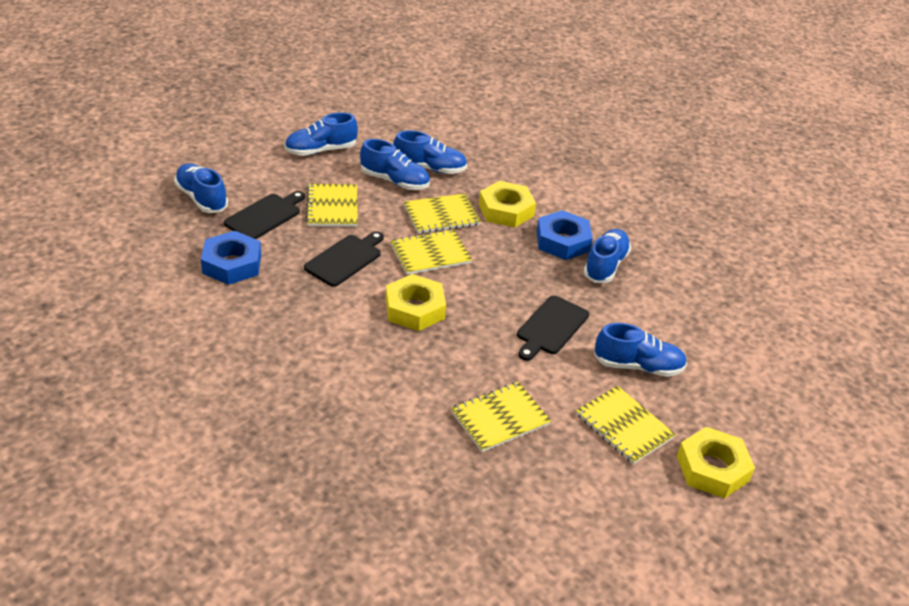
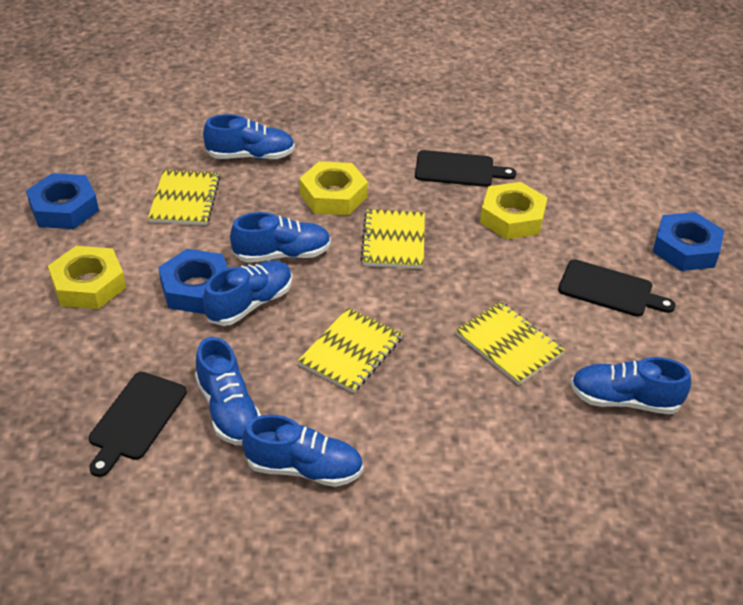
blue nut: [201,231,261,285] [536,210,593,260] = 2 -> [26,173,99,229] [158,249,228,314] [652,212,724,271] = 3
yellow notebook: [306,184,358,227] [390,229,472,275] [404,193,481,234] [451,382,551,452] [576,386,676,464] = 5 -> [148,170,220,225] [298,308,403,393] [361,209,425,269] [455,301,565,385] = 4

